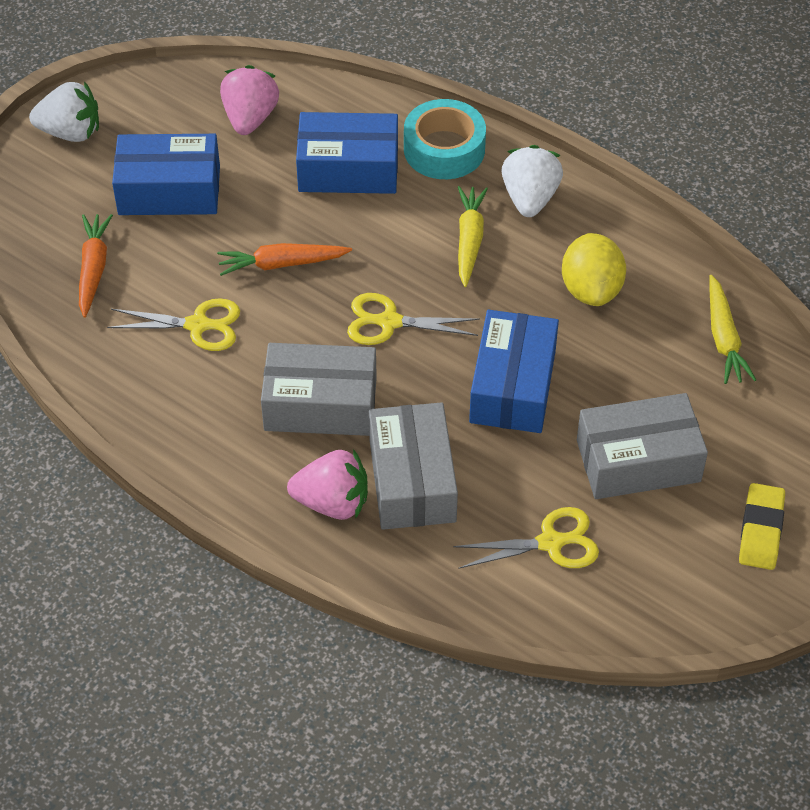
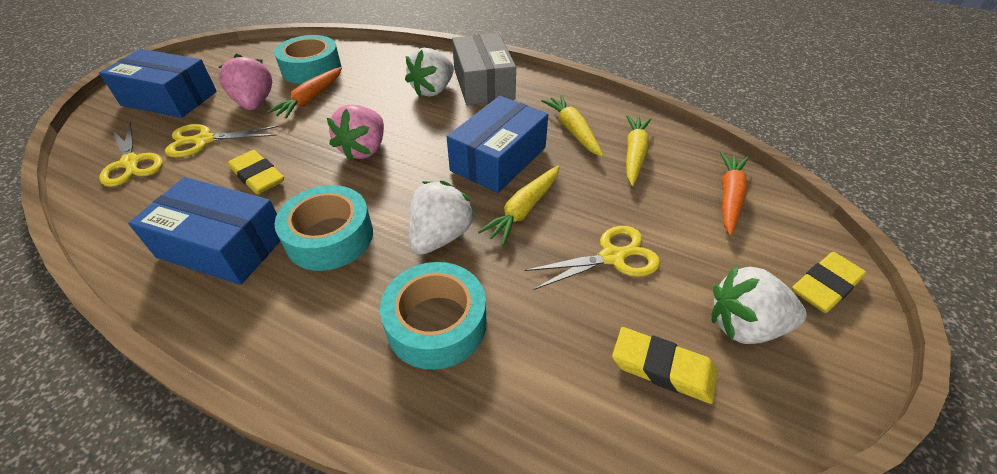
grey box: [261,343,377,436] [369,402,458,530] [577,393,708,499] = 3 -> [452,33,516,105] = 1
turquoise tape: [404,99,486,179] = 1 -> [274,35,341,84] [274,185,373,271] [380,262,486,370] = 3
white strawberry: [29,81,99,142] [501,145,563,217] = 2 -> [405,48,454,97] [408,181,475,255] [711,264,807,344] = 3
yellow carrot: [458,186,488,287] [709,275,756,384] = 2 -> [478,166,559,246] [541,95,603,157] [626,115,651,186] = 3
yellow eraser: [739,483,785,570] = 1 -> [228,150,284,194] [612,327,718,404] [792,252,867,313] = 3
yellow lemon: [562,233,626,306] = 1 -> none = 0

